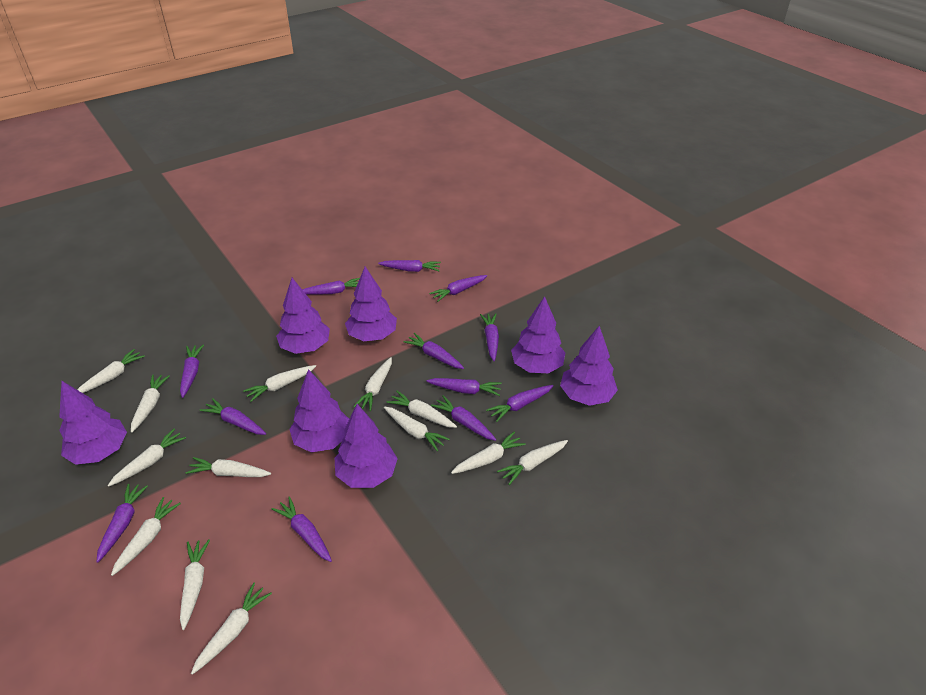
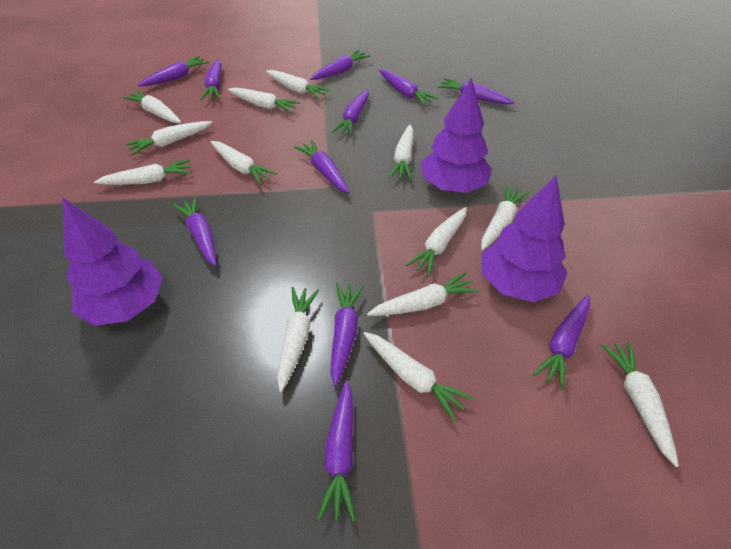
purple carrot: [96,484,148,563] [180,345,204,398] [200,398,266,435] [271,496,332,562] [303,278,360,295] [378,260,441,272] [404,333,464,369] [426,378,502,396] [429,275,487,302] [431,395,496,441] [480,313,499,361] [486,385,553,422] = 12 -> [138,56,209,87] [173,197,217,266] [201,59,221,100] [294,140,349,193] [310,50,371,80] [318,380,356,522] [330,283,364,387] [332,89,369,136] [379,70,438,106] [438,78,515,105] [532,295,590,390] = 11
purple tree: [59,381,127,465] [276,278,330,354] [289,369,349,453] [335,404,398,488] [345,267,397,341] [511,296,566,373] [560,326,618,406] = 7 -> [62,197,163,326] [421,77,492,193] [482,176,568,302] = 3

